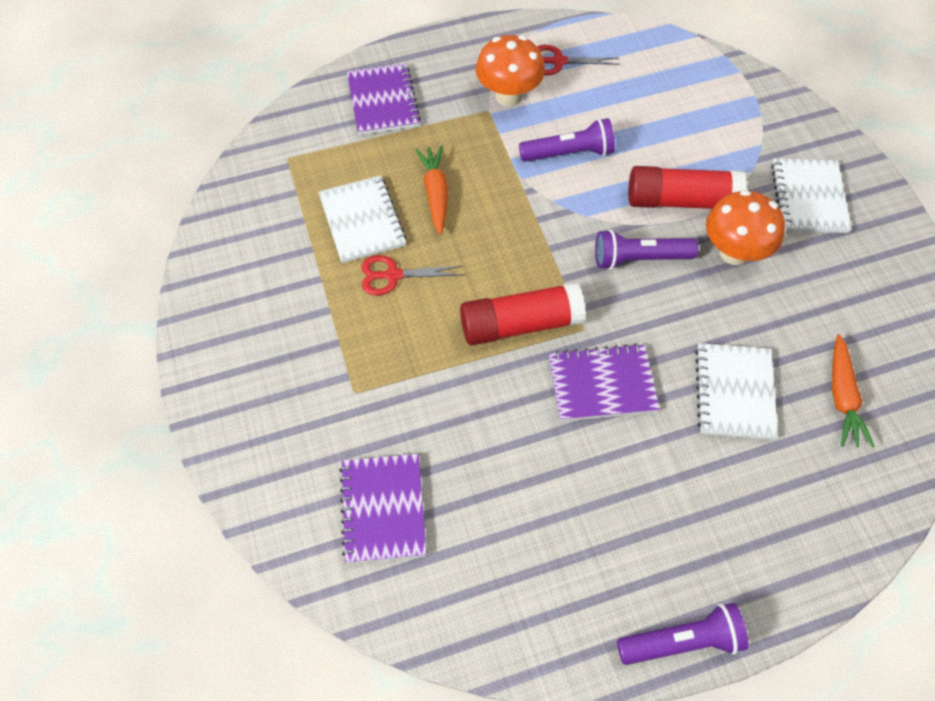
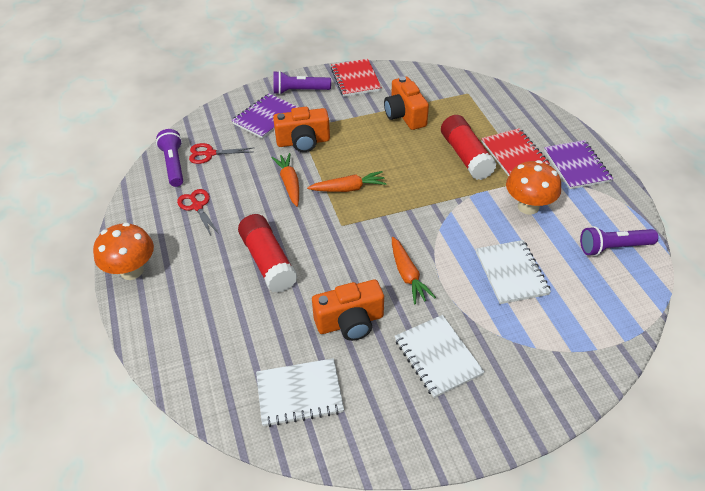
orange camera: none = 0 -> [273,107,330,152] [312,279,384,341] [384,76,429,130] = 3
orange carrot: [415,146,448,235] [832,334,875,448] = 2 -> [271,153,299,207] [307,171,387,192] [392,237,436,304] = 3
purple notebook: [339,454,427,564] [347,63,421,135] [549,344,659,421] = 3 -> [232,94,298,139] [544,140,613,189] = 2
red notebook: none = 0 -> [331,59,382,97] [481,128,550,176] = 2

